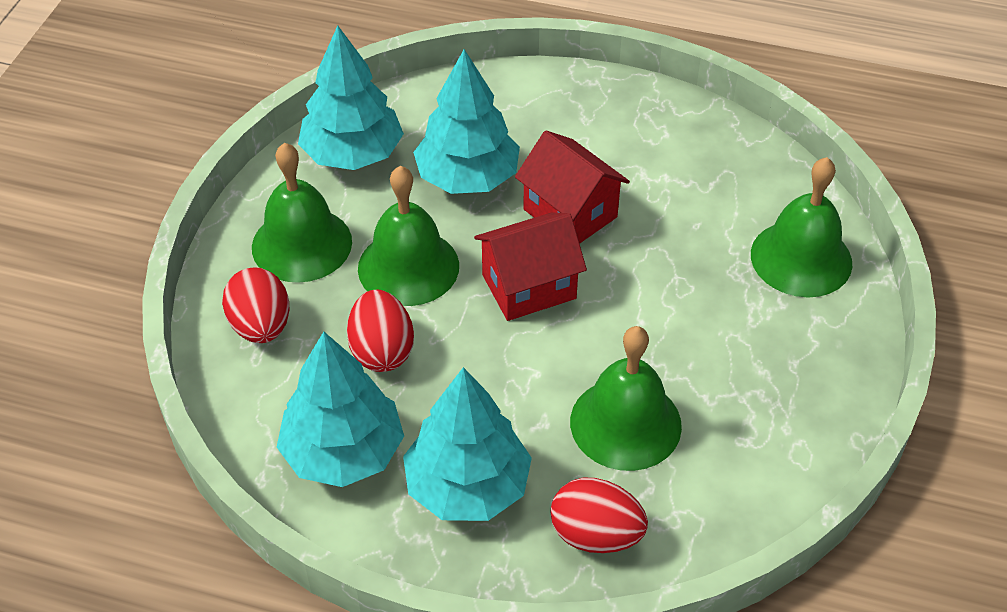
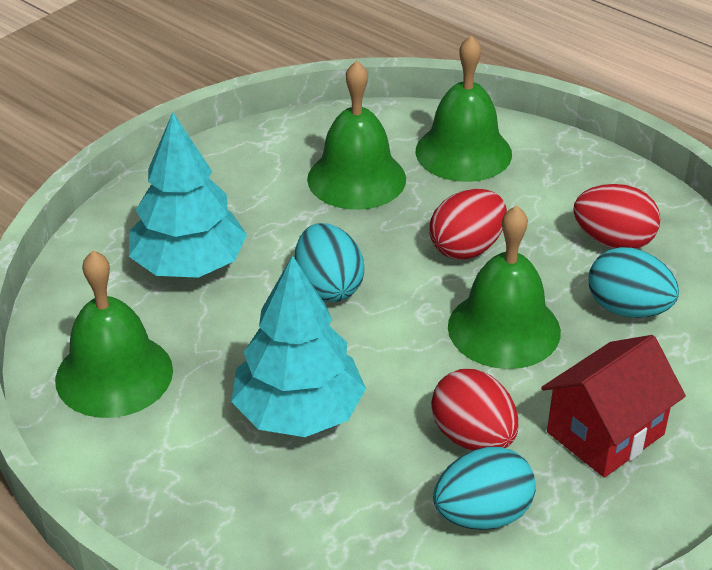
red house: [474,212,587,321] [515,130,630,244] = 2 -> [541,335,686,478] = 1
turquoise egg: none = 0 -> [295,223,364,302] [433,447,536,530] [589,247,679,318] = 3
turquoise tree: [277,332,404,487] [298,25,404,170] [403,367,532,521] [413,49,520,194] = 4 -> [129,112,247,278] [231,255,366,437] = 2

